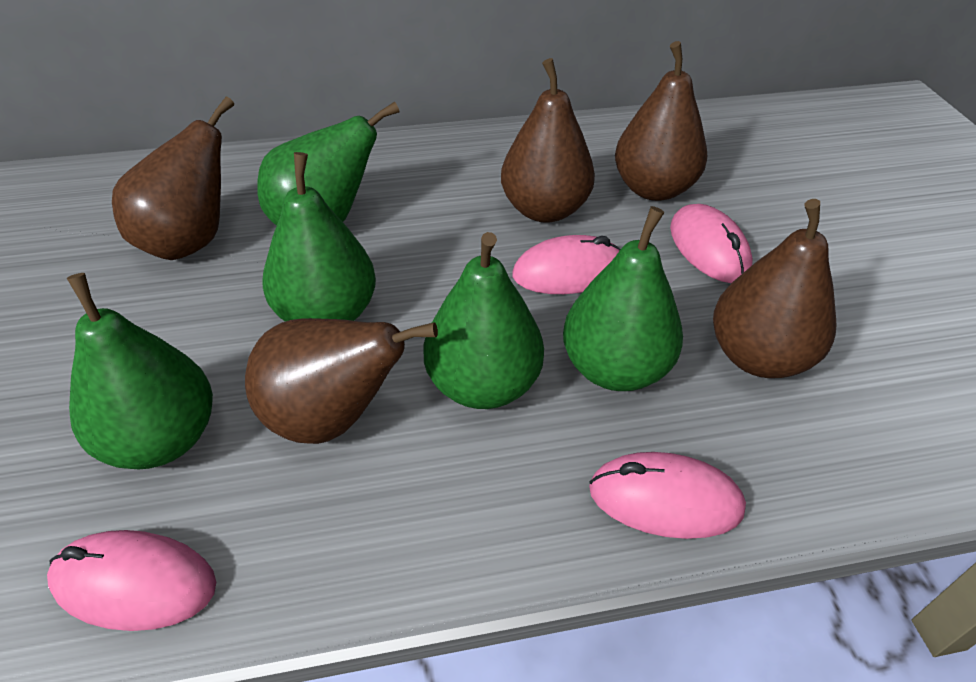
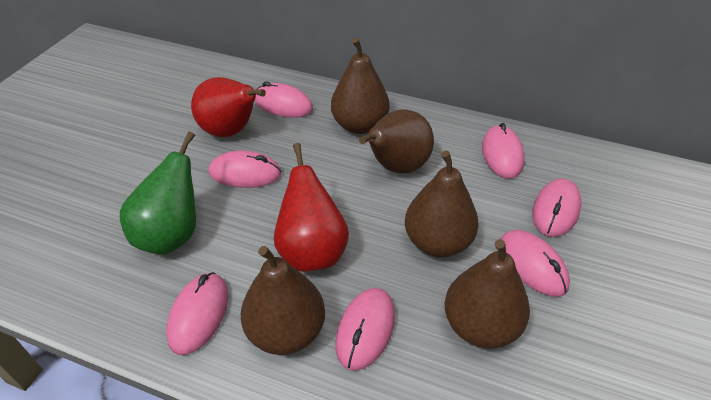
green pear: [67,273,213,469] [257,102,400,226] [262,152,376,322] [423,232,544,409] [563,206,683,391] = 5 -> [120,131,196,254] = 1
pink mouse: [47,530,216,631] [512,235,620,294] [589,452,746,539] [670,204,753,283] = 4 -> [166,272,228,355] [209,151,281,188] [254,82,313,118] [335,288,395,371] [482,123,525,179] [501,230,570,297] [532,178,581,237] = 7
red pear: none = 0 -> [191,77,266,137] [274,143,349,272] = 2

